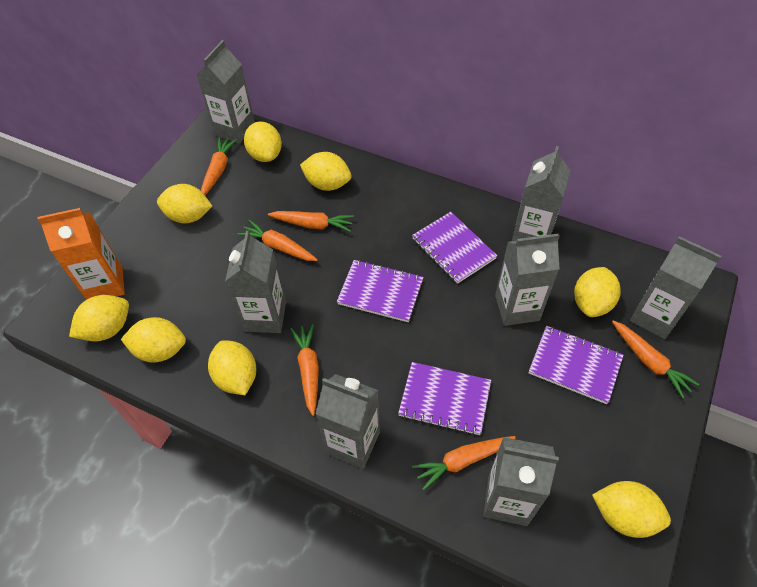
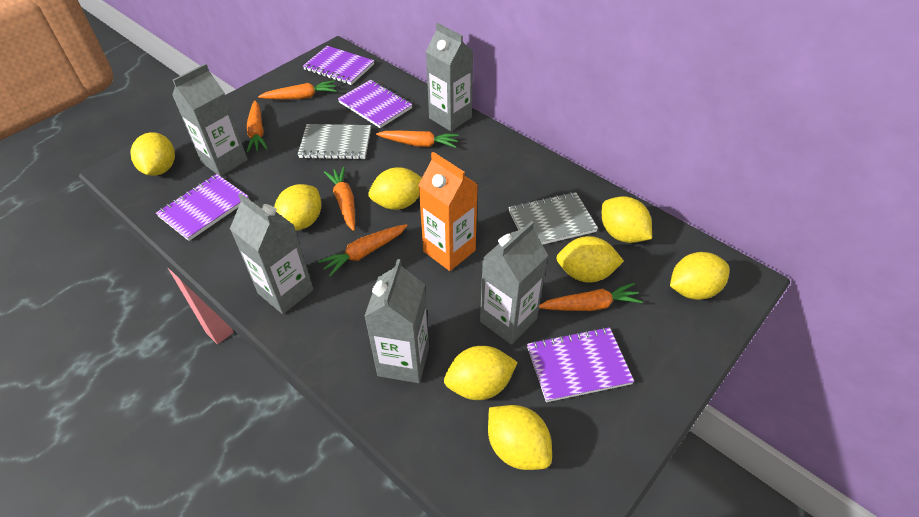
grey carton: [196,40,255,144] [225,231,286,333] [316,374,380,469] [483,437,559,526] [495,233,560,326] [512,146,571,241] [630,236,722,339] = 7 -> [172,63,248,176] [230,193,314,314] [364,259,429,383] [426,23,473,131] [480,221,548,345] = 5
grey notebook: none = 0 -> [298,124,371,160] [509,192,598,245] = 2

